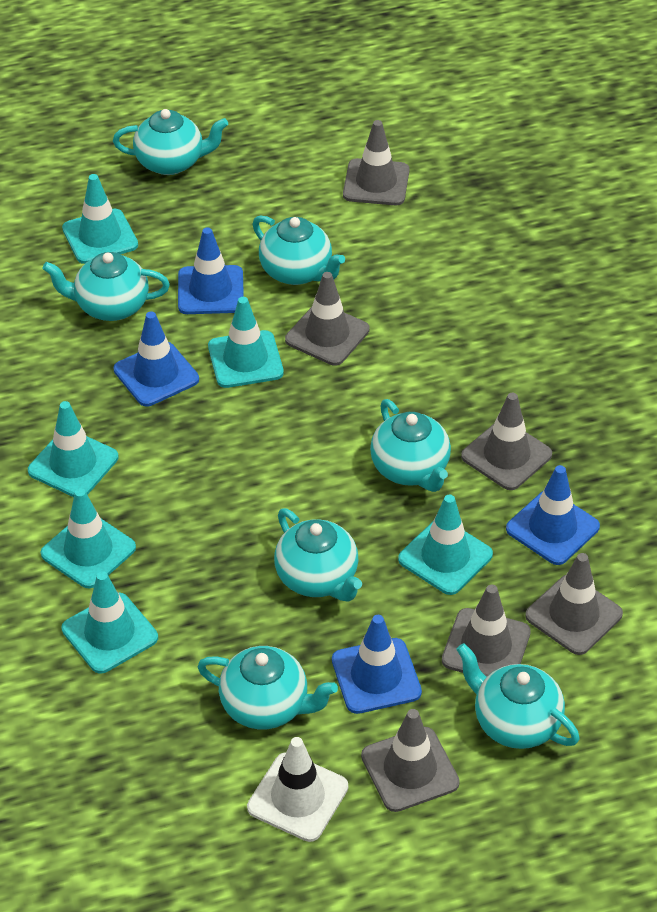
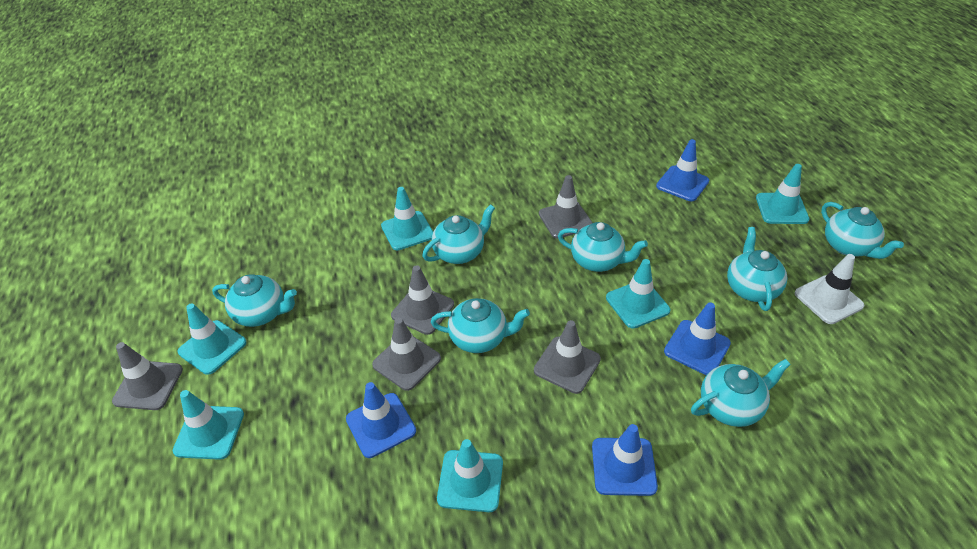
grey traffic cone: [285,272,370,365] [343,120,409,205] [361,709,460,812] [442,585,531,677] [461,393,552,490] [525,553,623,655] = 6 -> [112,342,183,410] [372,318,441,391] [391,265,454,335] [534,320,601,394] [539,175,593,238] = 5

